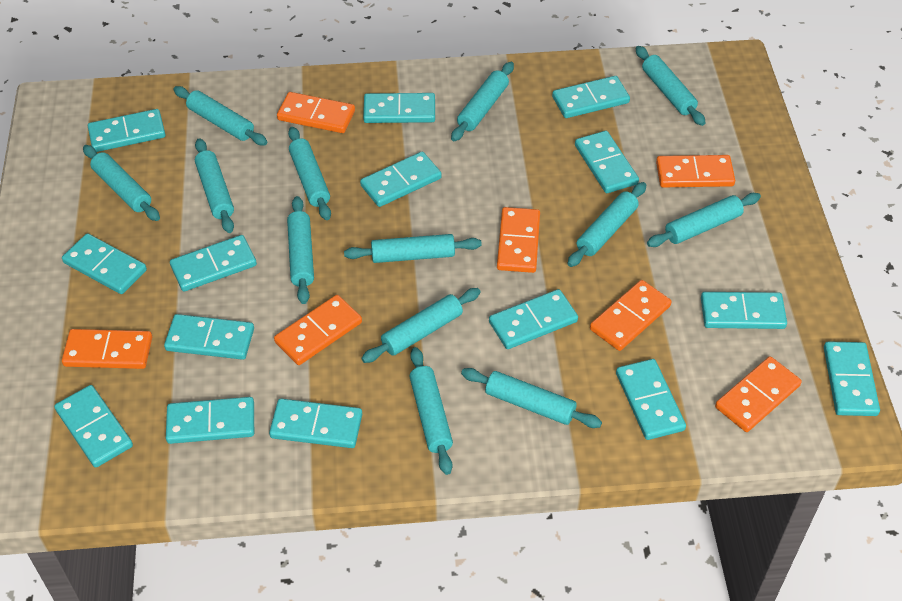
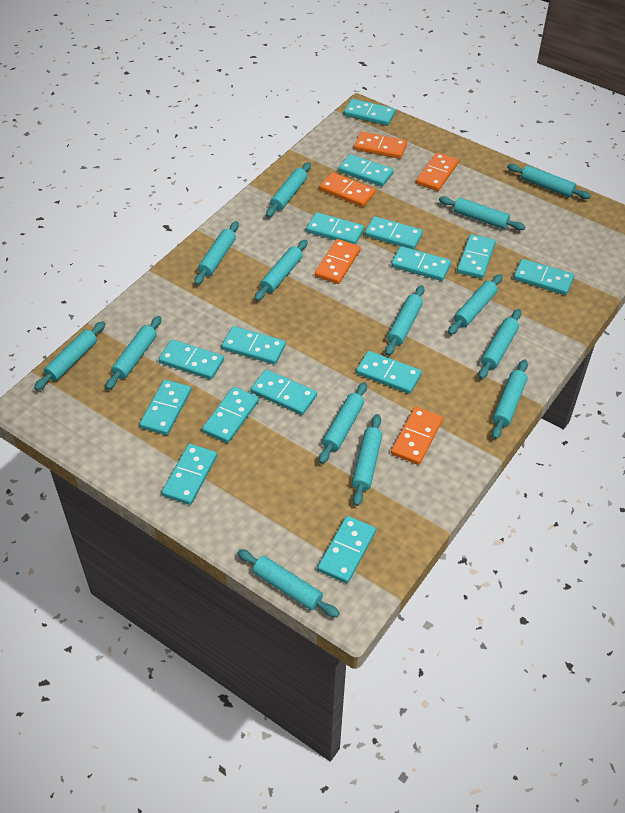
orange domino: [62,329,152,369] [274,295,362,365] [277,92,355,133] [497,207,540,273] [590,280,672,351] [656,155,735,187] [715,356,802,432] = 7 -> [315,239,361,284] [320,172,375,207] [354,132,407,159] [391,407,443,465] [416,152,459,191] = 5
turquoise rolling pin: [83,145,160,221] [173,86,267,145] [195,138,234,233] [287,196,314,304] [288,127,331,220] [344,234,482,263] [361,288,481,363] [409,347,453,475] [451,62,514,141] [461,368,602,428] [567,182,646,267] [636,46,706,126] [647,193,761,247] = 13 -> [34,321,105,391] [106,316,162,390] [194,221,239,285] [238,549,340,617] [254,239,308,301] [266,162,311,217] [319,382,367,464] [352,414,383,506] [385,285,425,356] [439,196,526,230] [448,274,503,335] [478,309,521,379] [492,360,528,439] [507,164,591,199] = 14

